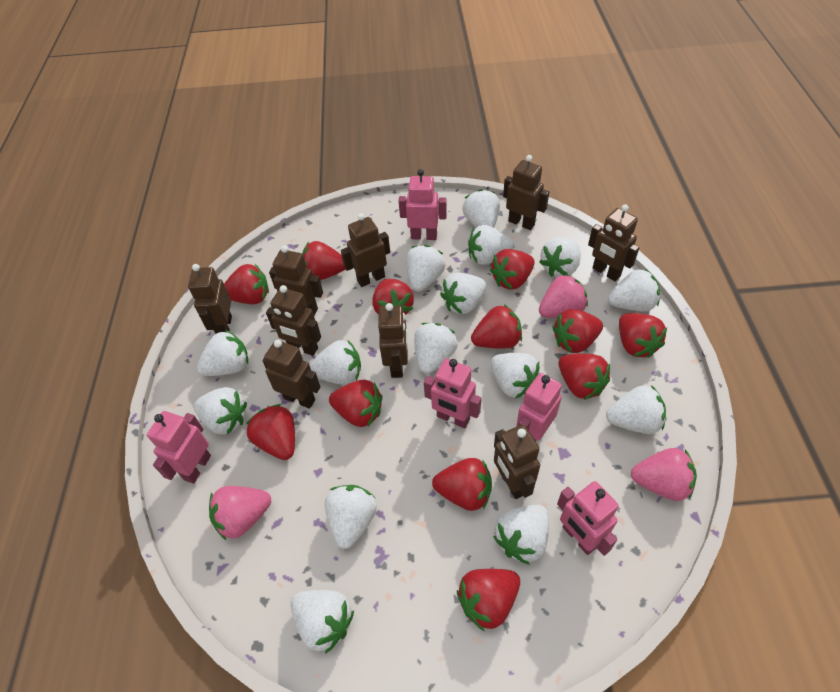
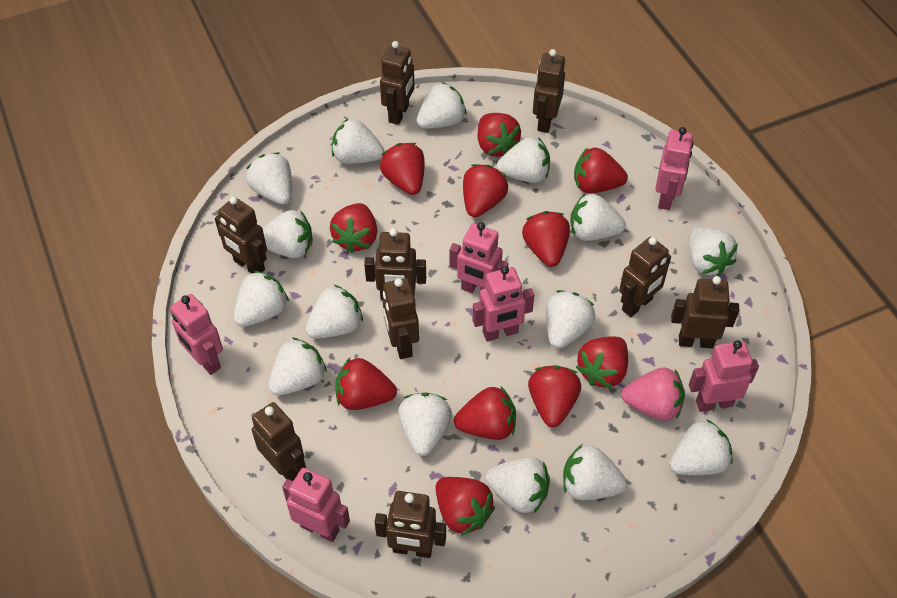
pink robot: [147,411,211,484] [398,169,447,240] [424,358,481,428] [516,373,562,441] [557,481,619,556] = 5 -> [170,294,223,375] [282,468,350,542] [450,222,508,293] [472,266,534,341] [655,127,694,210] [689,340,759,412] = 6
pink strawberry: [209,486,271,540] [539,274,588,318] [631,448,697,501] = 3 -> [621,368,685,421] = 1
red strawberry: [224,264,269,304] [246,404,295,460] [302,241,345,280] [329,379,382,427] [372,279,414,315] [432,458,492,511] [457,569,520,631] [471,304,522,348] [490,249,535,290] [552,309,603,353] [558,354,610,400] [619,313,667,358] = 12 -> [330,203,377,253] [335,358,397,410] [380,143,425,195] [435,477,495,536] [454,387,516,440] [463,164,508,217] [478,113,521,157] [522,211,570,267] [528,365,581,427] [574,147,628,193] [576,336,628,388] = 11

